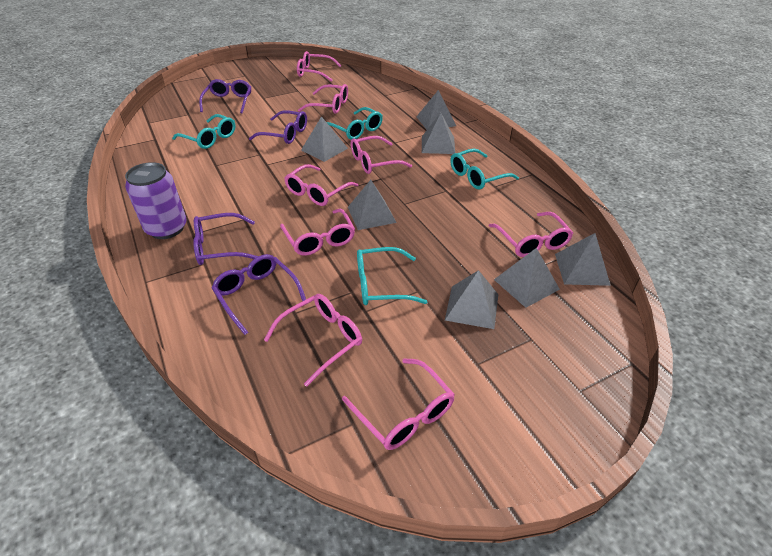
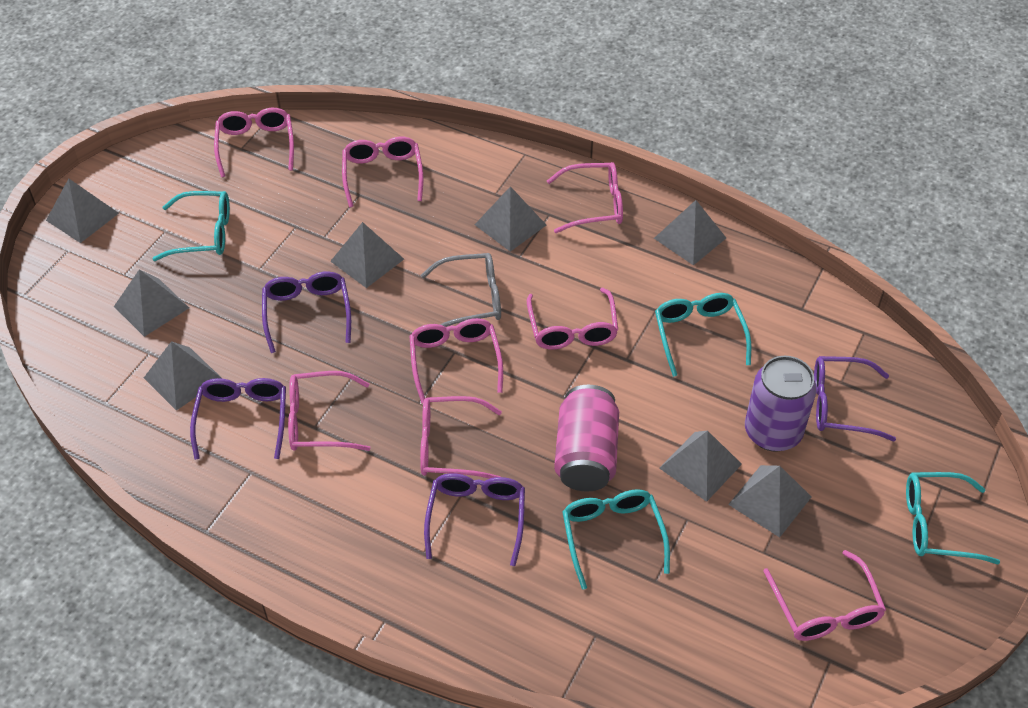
grey glasses: none = 0 -> [421,253,501,327] = 1
grey pyramid: [301,116,348,162] [348,180,397,230] [416,90,456,130] [422,113,455,154] [445,270,498,329] [494,248,560,308] [555,233,611,286] = 7 -> [46,178,119,243] [114,269,189,337] [144,341,223,411] [330,222,404,288] [475,186,546,252] [654,200,726,265] [659,431,742,502] [728,465,811,537] = 8
pink can: none = 0 -> [554,385,619,492] = 1

